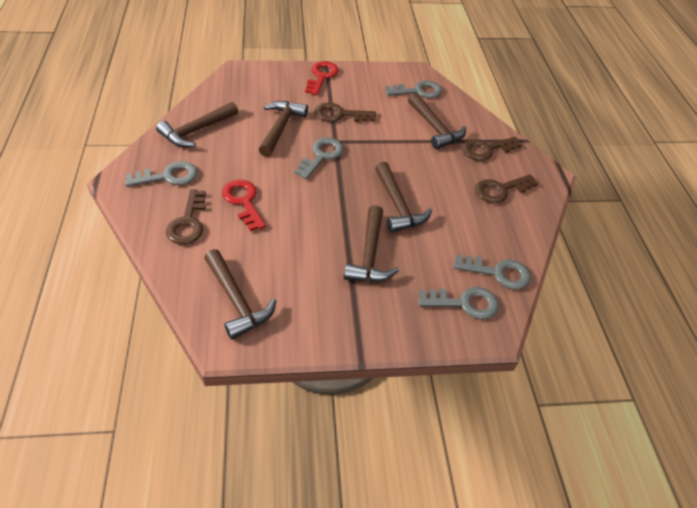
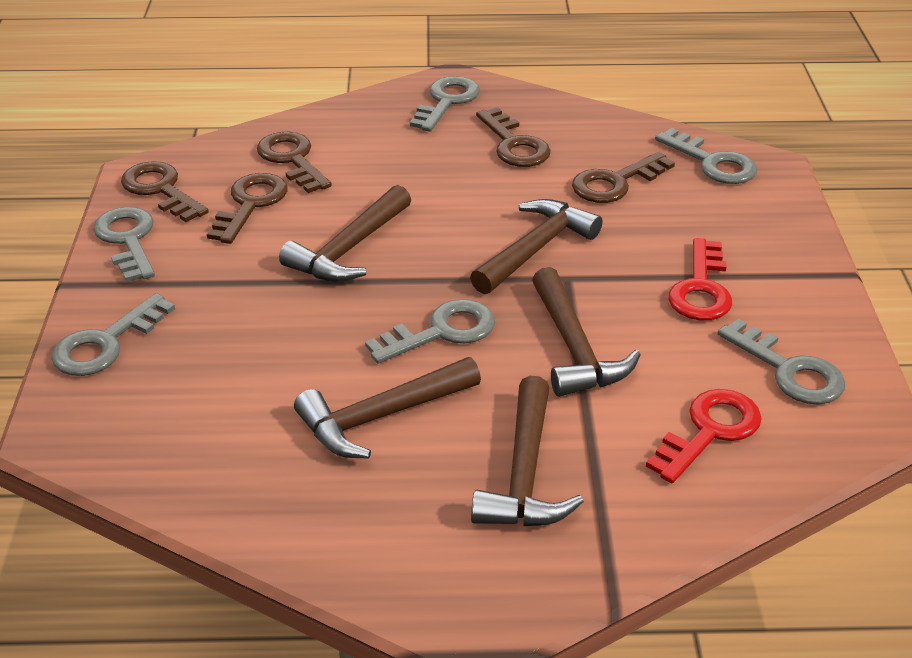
brown hammer: [156,102,238,147] [204,249,276,340] [259,101,308,157] [344,205,399,282] [375,162,432,233] [408,93,466,149] = 6 -> [279,185,411,282] [294,357,481,459] [470,199,603,294] [471,376,584,527] [532,267,641,397] = 5
brown key: [166,189,206,245] [314,103,376,122] [462,137,522,161] [475,174,538,203] = 4 -> [121,161,209,222] [207,173,288,244] [257,132,332,193] [476,107,551,167] [572,152,675,203] = 5
grey key: [125,161,198,187] [294,138,344,179] [385,80,442,98] [418,287,499,319] [453,255,531,290] = 5 -> [51,293,175,376] [93,207,155,282] [365,299,495,364] [410,76,480,132] [655,128,757,184] [718,319,845,405] = 6

